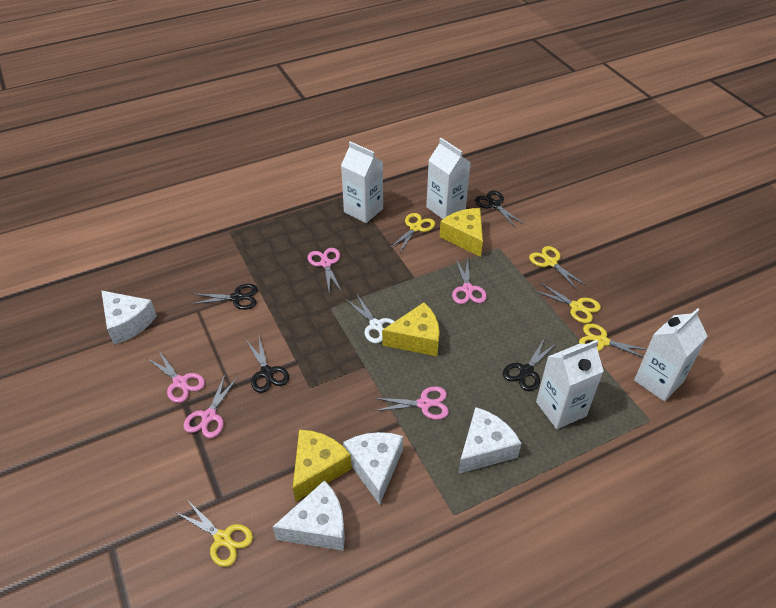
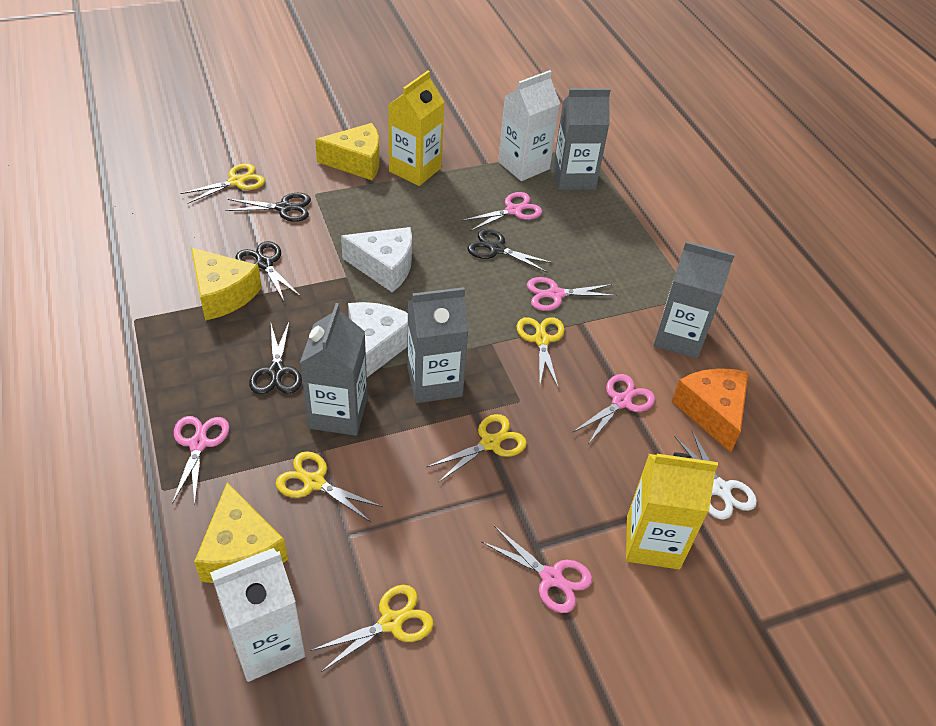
grey carton: none = 0 -> [300,303,368,436] [407,287,469,403] [553,89,611,190] [654,241,735,359] = 4
orange cheese: none = 0 -> [672,368,748,452] = 1
white carton: [341,141,383,223] [426,138,471,219] [536,340,604,429] [634,308,707,401] = 4 -> [210,548,305,682] [498,70,560,181] = 2
white cheese: [101,290,157,345] [273,480,345,551] [343,432,403,505] [458,407,522,474] = 4 -> [341,227,412,292] [348,302,408,377] = 2
yellow carton: none = 0 -> [388,70,445,186] [626,452,718,569] = 2

